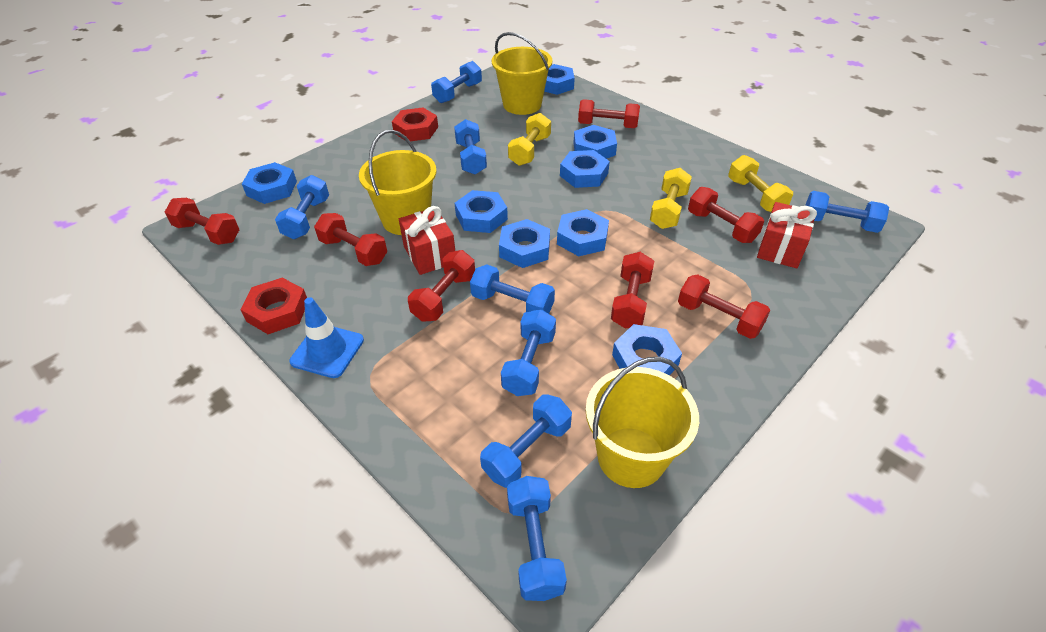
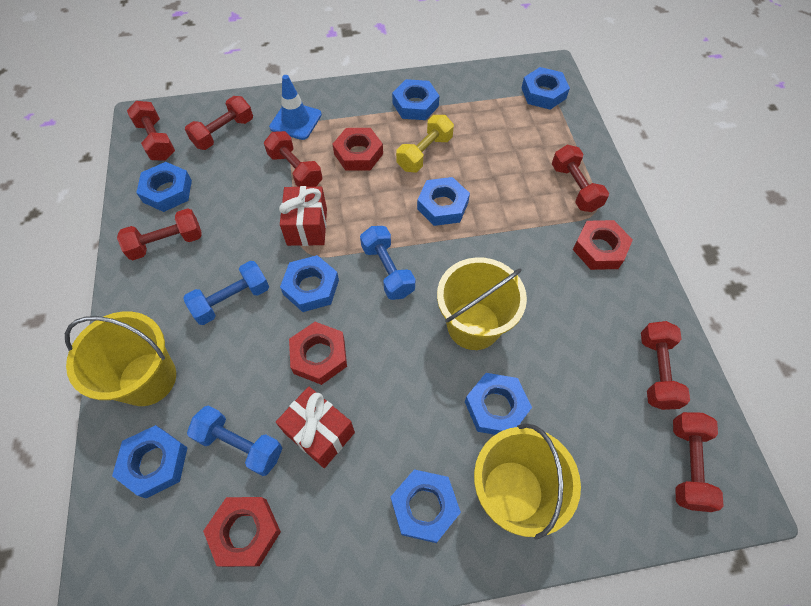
blue dumbbell: [275,175,329,239] [431,61,482,103] [454,119,487,174] [470,264,555,314] [480,394,572,488] [501,309,556,396] [507,476,567,601] [805,191,889,233] = 8 -> [183,261,269,325] [187,406,282,476] [360,226,415,300] = 3
red nut: [241,278,307,334] [392,108,438,141] = 2 -> [203,497,281,567] [289,322,347,385] [332,128,383,171] [573,220,633,270] = 4
yellow dumbbell: [508,113,551,166] [650,168,692,229] [728,155,793,212] = 3 -> [396,115,454,172] = 1

